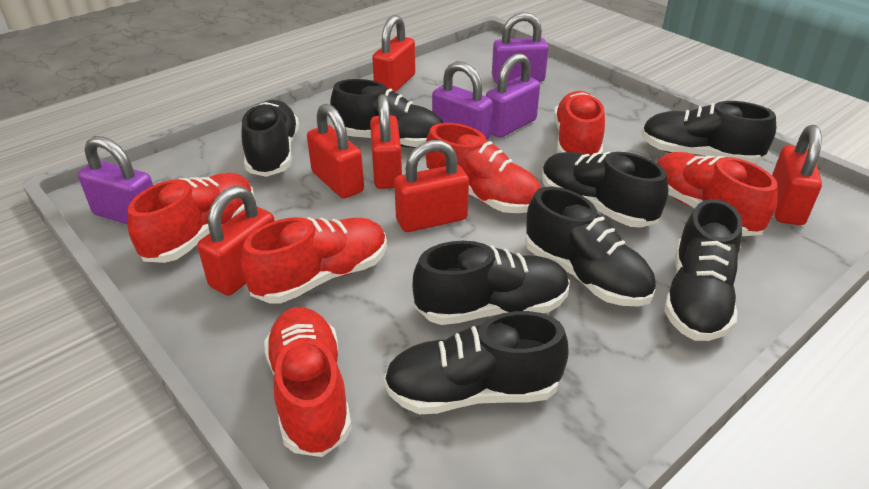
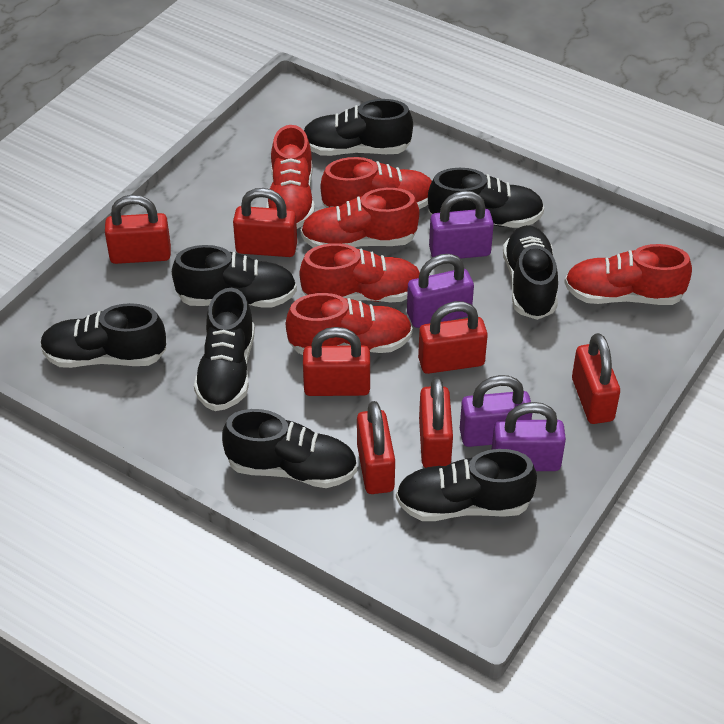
red padlock: [197,186,275,296] [307,104,364,199] [370,94,402,189] [372,15,415,92] [394,140,469,232] [772,125,822,225] = 6 -> [105,195,171,264] [233,188,297,257] [303,327,370,396] [357,401,395,494] [418,301,488,374] [419,377,453,468] [572,333,620,424] = 7

